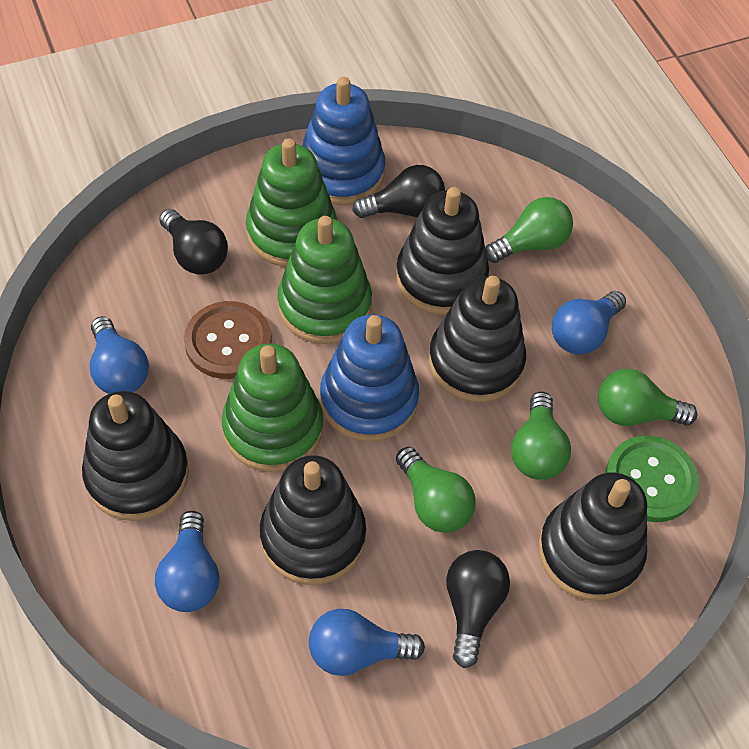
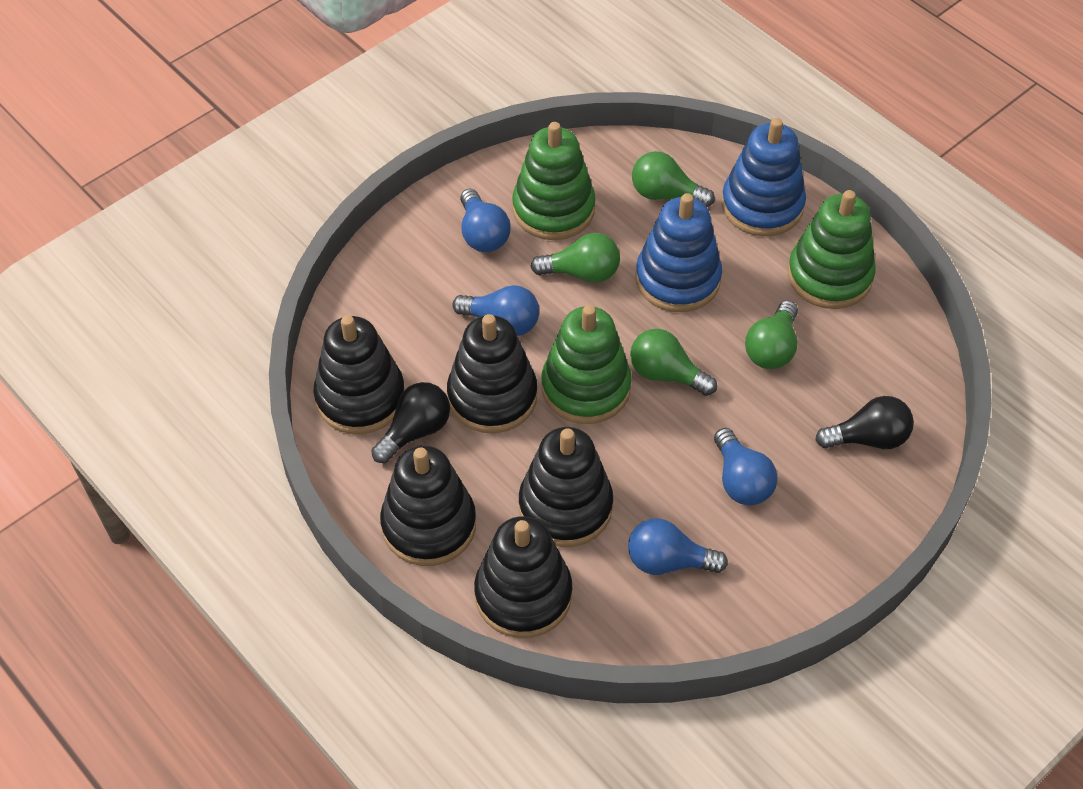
black light bulb: [159,209,228,275] [352,165,445,218] [446,550,510,668] = 3 -> [371,382,450,463] [815,396,914,449] = 2
brown button: [184,301,272,379] = 1 -> none = 0
green button: [606,435,699,522] = 1 -> none = 0

